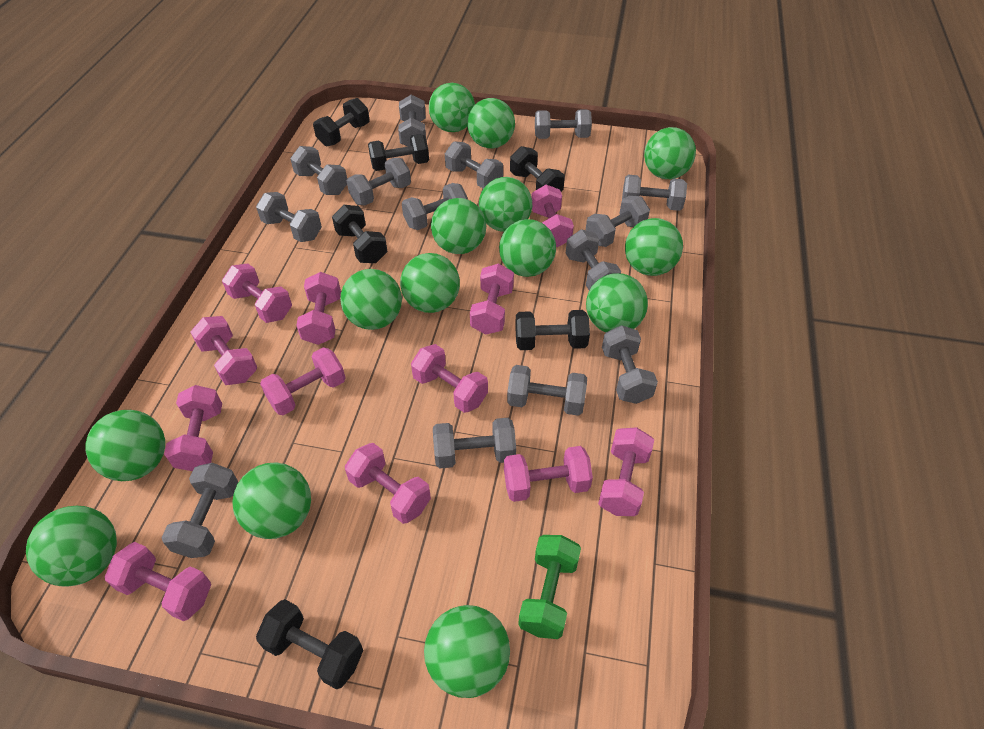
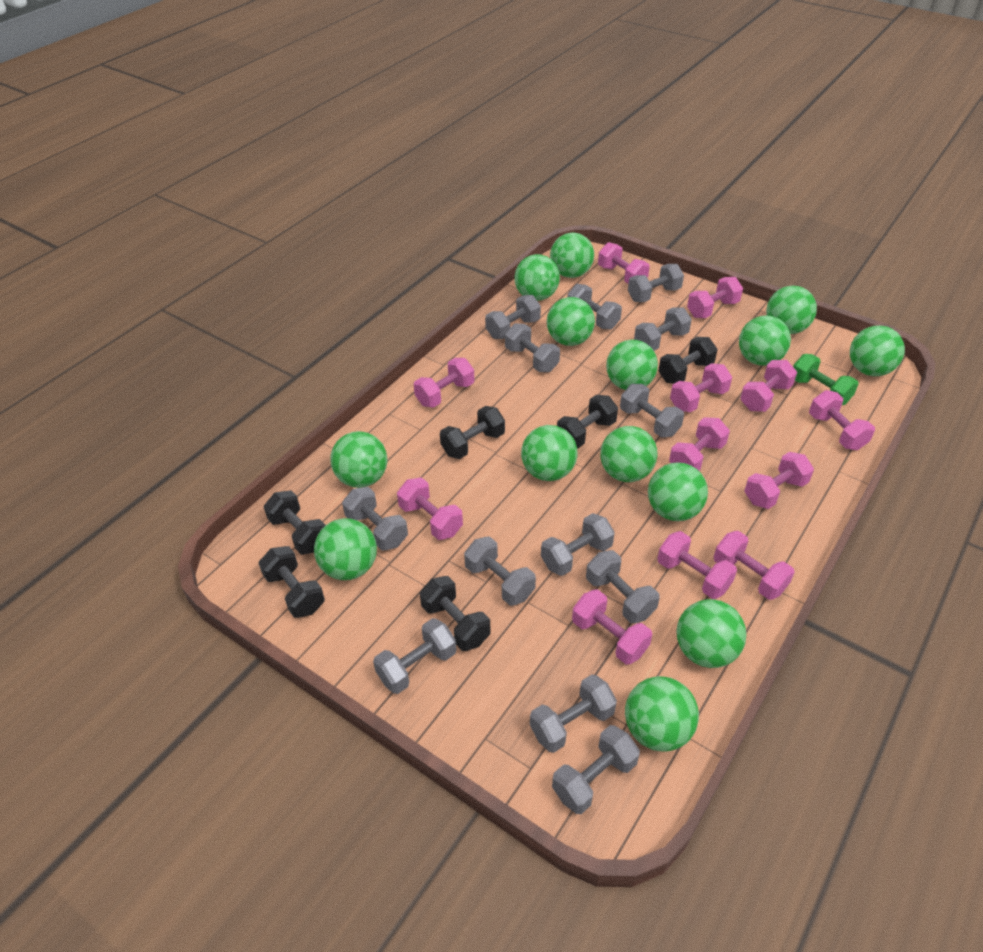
grey dumbbell: [161,463,238,558] [256,192,322,242] [290,146,347,195] [347,158,411,206] [398,95,426,146] [402,183,468,230] [433,418,516,468] [445,141,503,189] [507,365,587,416] [535,109,592,139] [566,230,621,290] [586,196,650,247] [602,325,658,404] [622,175,687,211] = 14 -> [342,487,408,551] [373,618,456,694] [464,536,536,606] [485,295,541,339] [505,323,560,372] [530,674,617,753] [541,513,615,576] [552,725,640,814] [567,284,622,329] [586,550,660,623] [620,384,684,438] [628,264,684,302] [634,307,692,351] = 13

